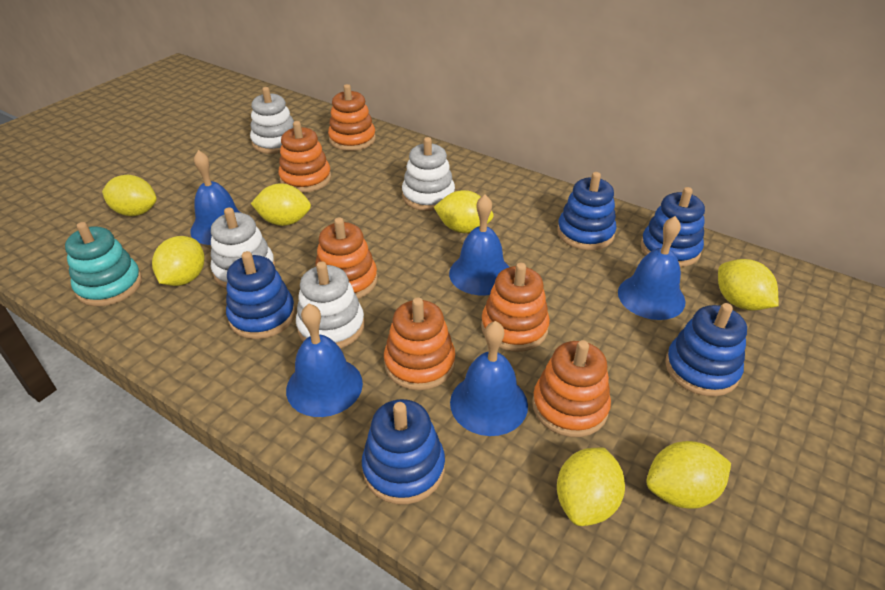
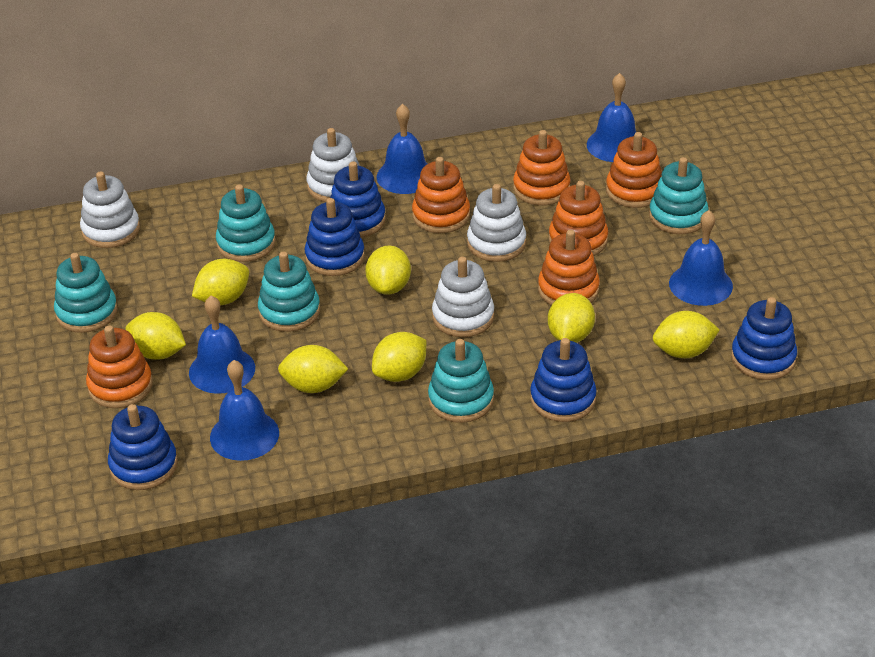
turquoise stacking toy: [65,222,142,306] = 1 -> [54,253,118,333] [216,184,276,262] [258,251,320,332] [428,339,494,423] [649,157,709,234] = 5

